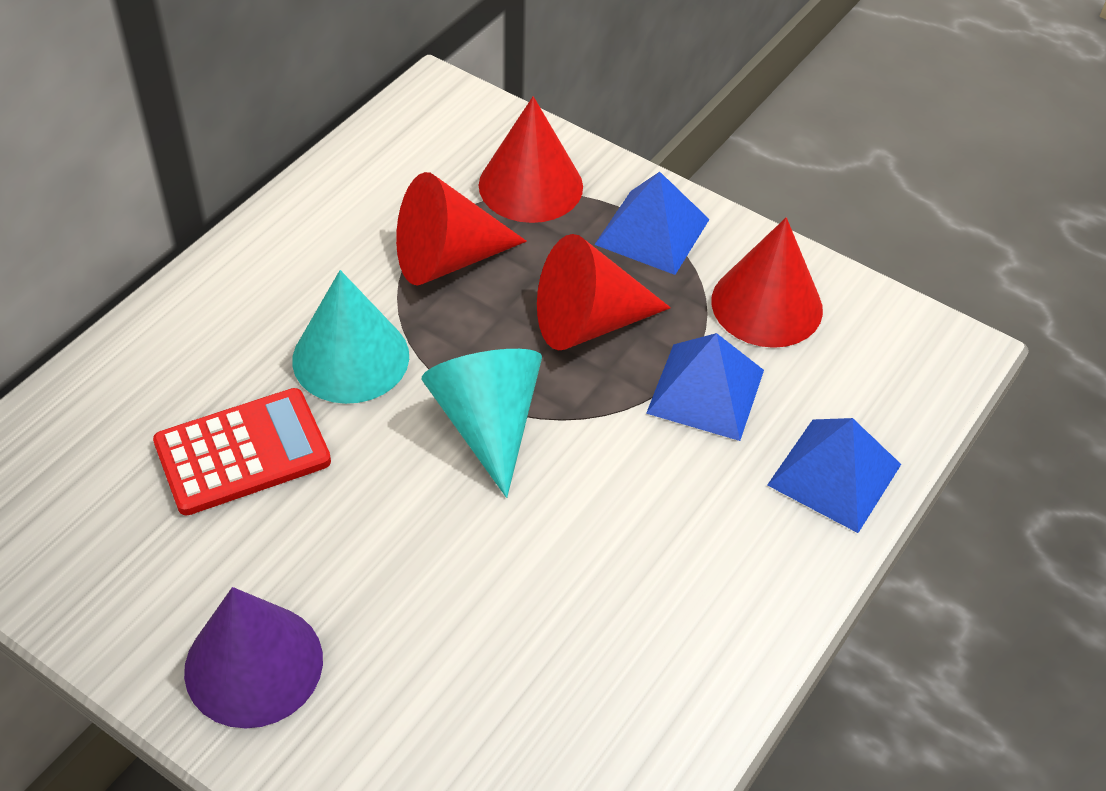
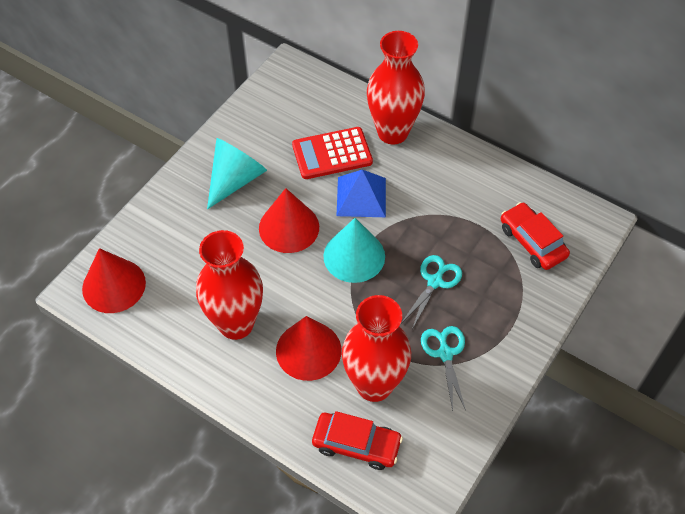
blue pyramid: [594,172,710,275] [646,333,764,441] [767,418,901,533] = 3 -> [337,169,386,217] = 1
purple cone: [184,587,323,729] = 1 -> none = 0
red car: none = 0 -> [312,411,403,470] [501,202,570,270] = 2
red cone: [396,172,527,286] [479,96,583,223] [537,234,671,350] [711,217,823,348] = 4 -> [82,248,146,313] [259,188,319,253] [276,316,342,381] = 3
red vase: none = 0 -> [196,230,263,340] [342,295,411,402] [367,31,425,144] = 3
turquoise scissors: none = 0 -> [401,255,462,329] [421,326,466,411] = 2

